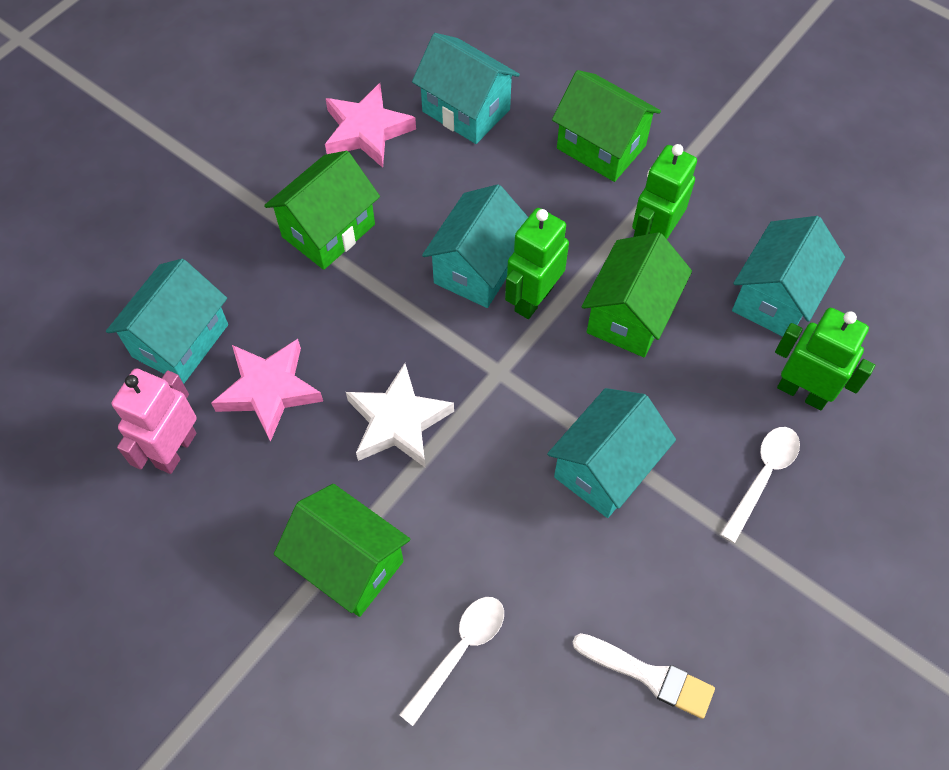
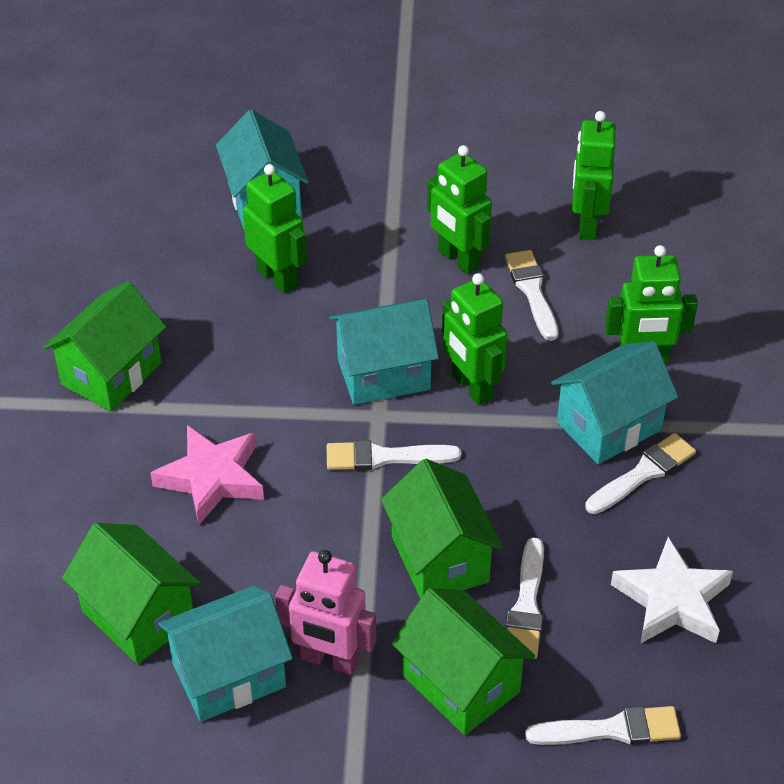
green robot: [505,208,569,319] [632,144,697,239] [775,308,875,410] = 3 -> [243,164,307,294] [427,145,492,274] [442,273,507,405] [572,111,616,240] [605,245,698,365] = 5
pink star: [211,339,323,442] [325,83,416,168] = 2 -> [150,425,264,525] = 1
turquoise house: [106,259,228,384] [412,33,520,144] [422,184,528,308] [547,388,676,518] [732,216,845,337] = 5 -> [158,586,293,722] [216,110,309,228] [330,299,439,405] [551,341,678,464] = 4
white brush: [572,633,715,719] = 1 -> [327,440,461,470] [505,250,559,341] [505,537,544,659] [525,706,681,745] [585,433,696,514] = 5
white spoon: [399,597,504,726] [720,427,800,543] = 2 -> none = 0

